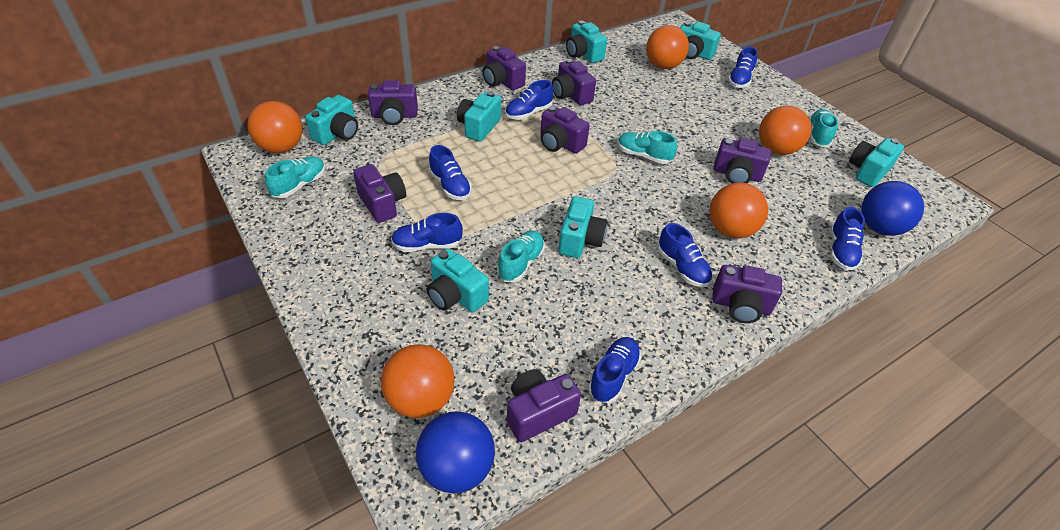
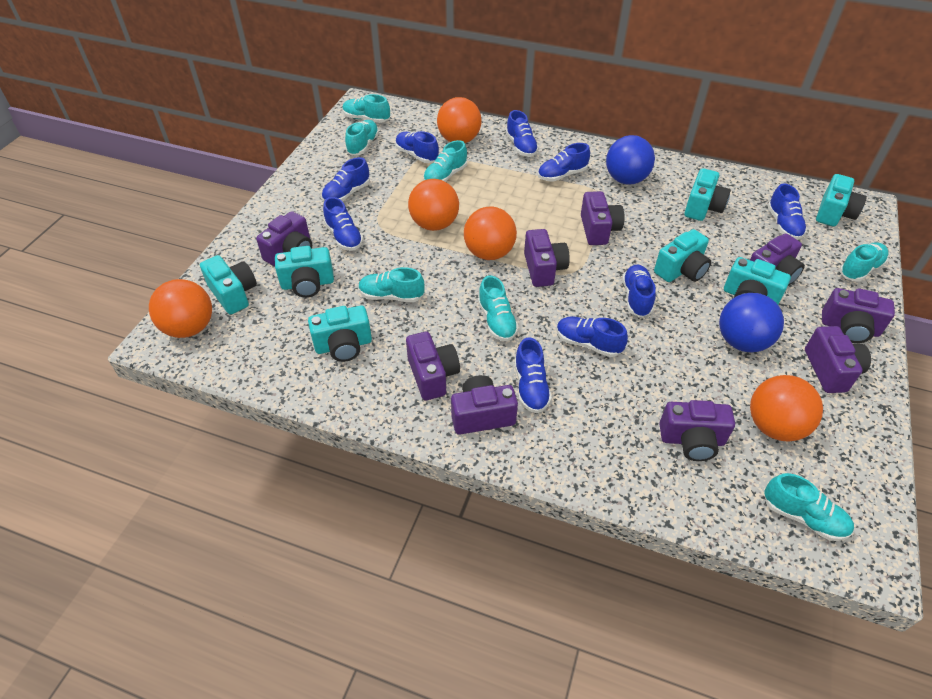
blue shoe: [391,213,463,252] [429,145,472,200] [505,80,554,120] [588,337,641,403] [658,223,712,287] [728,46,758,88] [830,207,865,270] = 7 -> [321,157,370,202] [323,197,363,251] [395,131,439,163] [506,110,539,157] [514,337,552,413] [538,143,590,182] [556,316,628,357] [622,264,656,317] [768,183,807,240] = 9
purple camera: [353,164,406,223] [368,81,418,125] [482,46,526,90] [507,369,581,442] [540,106,590,154] [552,59,596,105] [712,265,782,323] [714,138,771,184] = 8 -> [256,211,312,266] [406,332,460,400] [451,375,518,435] [524,229,570,287] [581,191,625,245] [659,400,735,461] [750,233,805,286] [805,326,871,393] [822,288,895,343] = 9
turquoise shoe: [265,157,325,198] [497,230,545,282] [618,131,677,164] [809,109,838,147] = 4 -> [342,94,390,123] [345,120,379,156] [358,267,425,303] [423,140,467,182] [478,275,519,342] [764,473,854,541] [839,242,889,282] = 7

